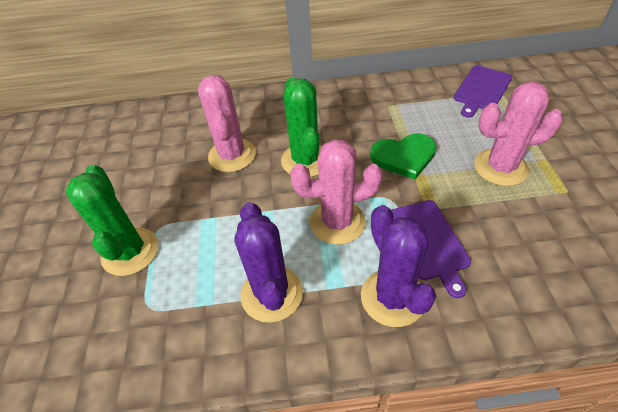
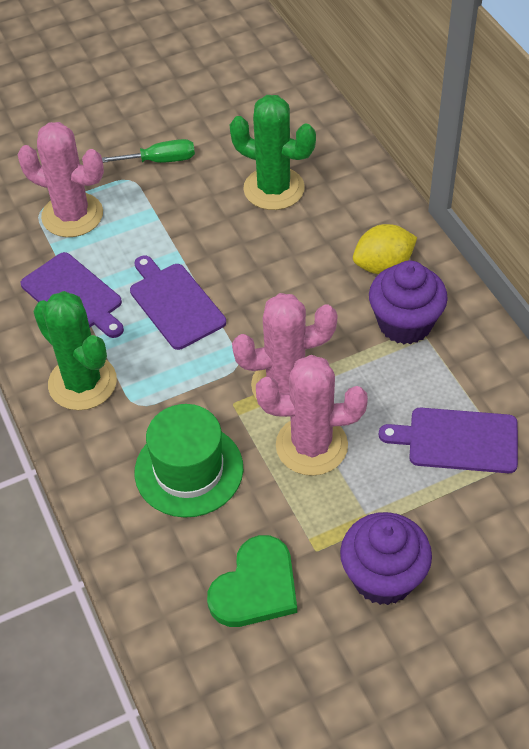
green hat: none = 0 -> [135,404,243,518] = 1
green screwdriver: none = 0 -> [102,139,195,163] = 1
purple cactus: [235,202,303,323] [361,205,436,327] = 2 -> none = 0
purple cupcake: none = 0 -> [340,512,432,605] [369,261,448,344] = 2
purple cutting board: [391,200,471,298] [454,65,512,118] = 2 -> [21,252,124,338] [130,256,226,350] [379,408,518,473] = 3
yellow lemon: none = 0 -> [353,224,417,274] = 1

